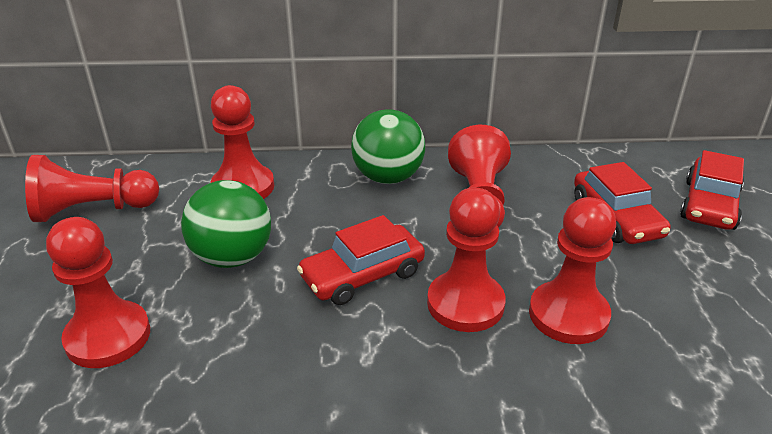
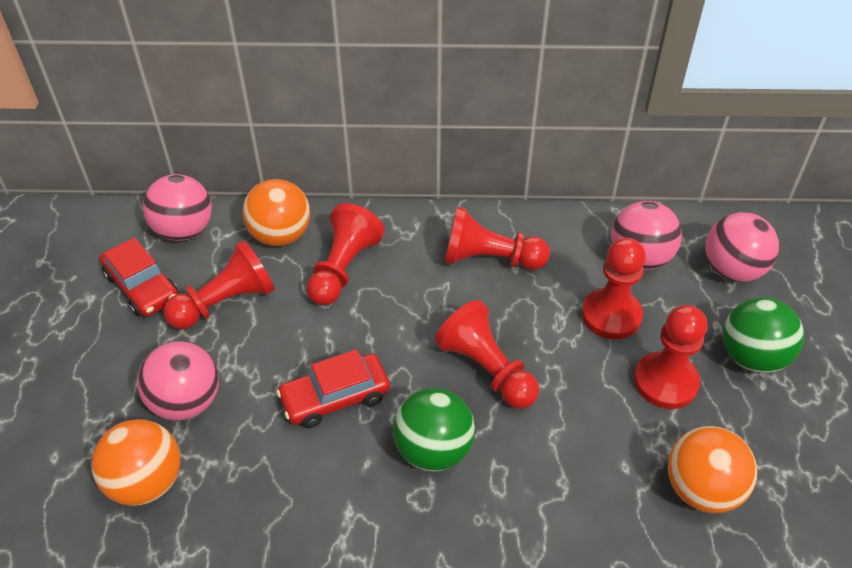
orange ball: none = 0 -> [91,419,181,506] [242,179,310,246] [668,426,758,513] = 3
pink ball: none = 0 -> [137,341,219,421] [143,174,212,241] [611,201,682,270] [705,212,779,282] = 4
red car: [297,215,425,305] [574,162,670,244] [680,150,744,230] = 3 -> [100,237,179,317] [277,349,390,428] = 2

